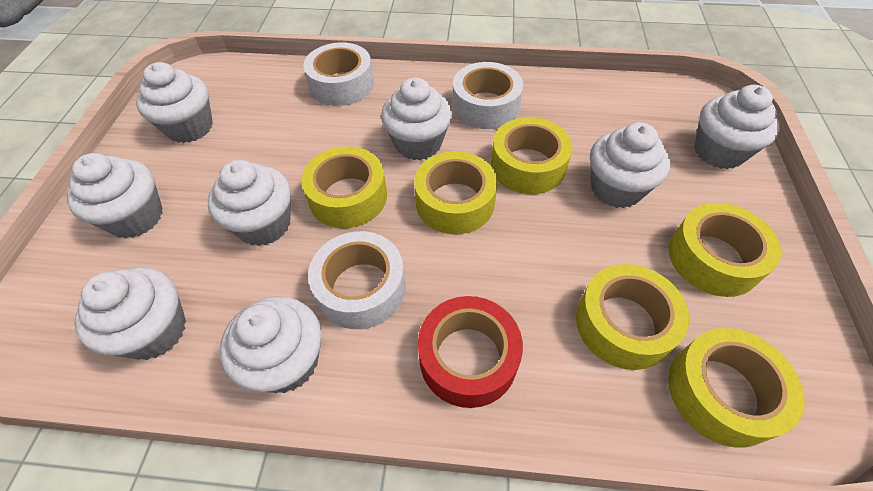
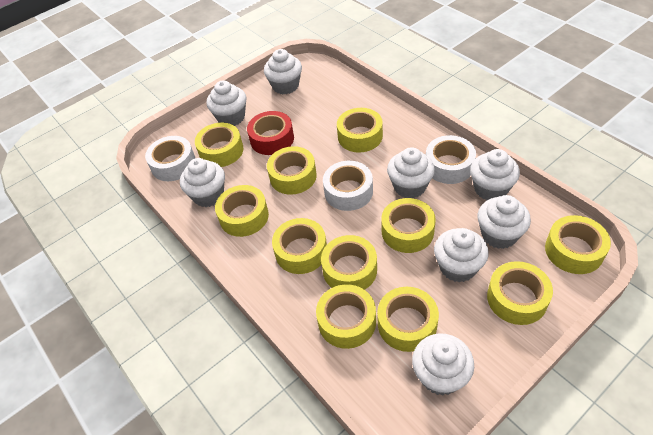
yellow tape: [301,146,387,228] [414,151,498,234] [491,117,573,194] [576,264,689,370] [668,328,804,448] [669,203,781,297] = 6 -> [195,123,244,167] [215,185,269,237] [267,146,317,195] [272,218,327,274] [316,284,376,349] [321,235,377,290] [337,108,383,153] [377,287,439,352] [381,198,436,253] [487,261,553,325] [545,215,611,274] = 11

